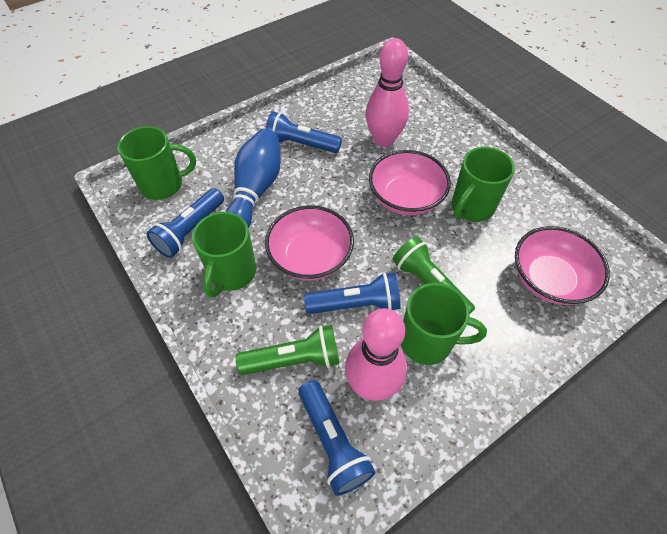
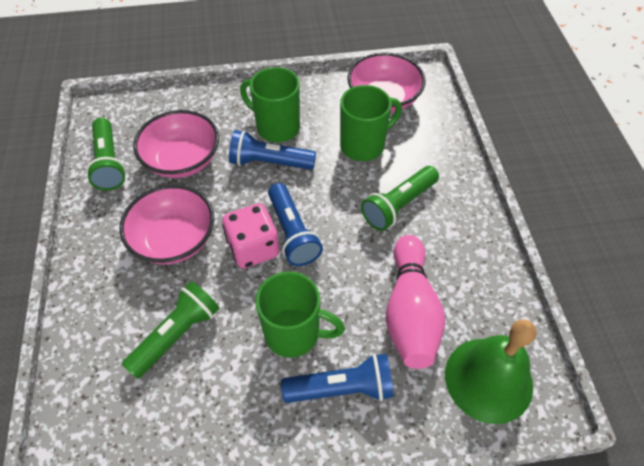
blue bowling pin: [225,128,281,228] = 1 -> none = 0
blue flashlight: [146,188,224,258] [265,111,342,153] [298,380,376,496] [304,272,401,314] = 4 -> [229,130,316,170] [268,183,323,266] [281,353,394,403] = 3
green bell: none = 0 -> [445,319,536,424] = 1
green flashlight: [236,325,340,375] [392,237,475,314] = 2 -> [86,118,126,191] [122,281,219,379] [361,166,439,231] = 3
green mug: [117,126,196,200] [192,212,256,298] [401,283,487,365] [452,147,515,222] = 4 -> [240,67,300,142] [256,271,345,358] [340,85,402,161] = 3
pink bowling pin: [345,308,407,401] [366,38,409,147] = 2 -> [386,235,445,369] = 1
pink dice: none = 0 -> [222,203,279,269] = 1

